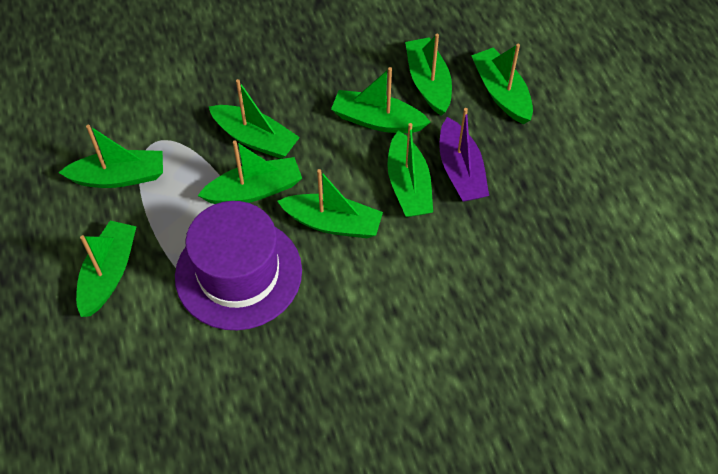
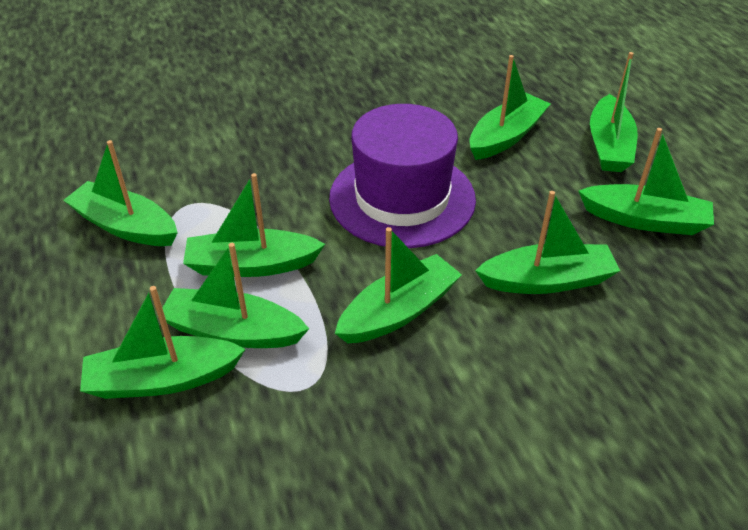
purple boat: [439,108,489,202] = 1 -> none = 0

